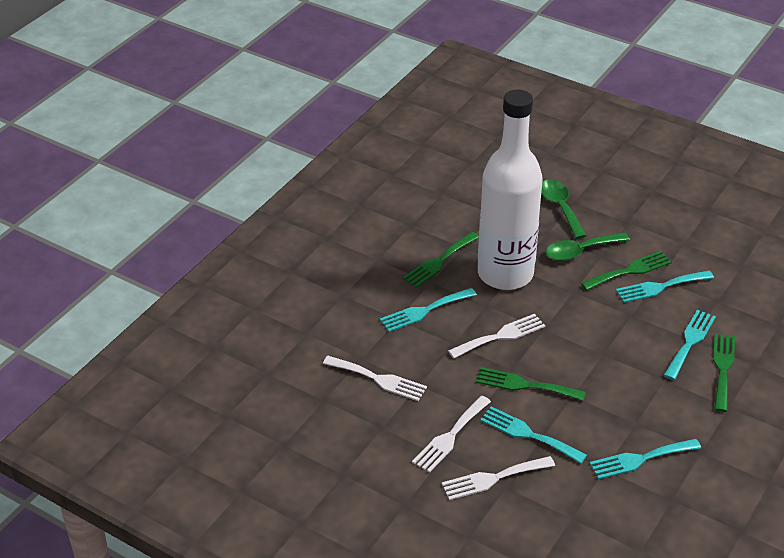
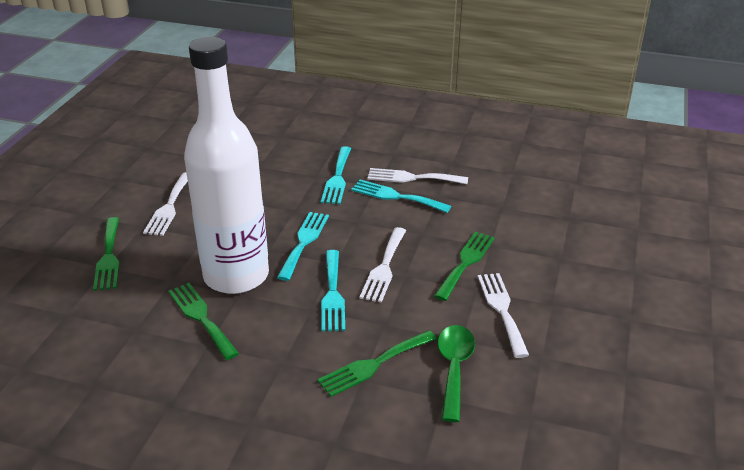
green spoon: [541,179,587,239] [546,232,630,261] = 2 -> [438,325,475,422] = 1
turquoise fork: [380,288,477,332] [480,406,587,464] [590,439,701,480] [616,271,714,303] [663,310,716,380] = 5 -> [277,212,329,281] [321,146,351,204] [321,250,345,331] [351,180,451,213] = 4

